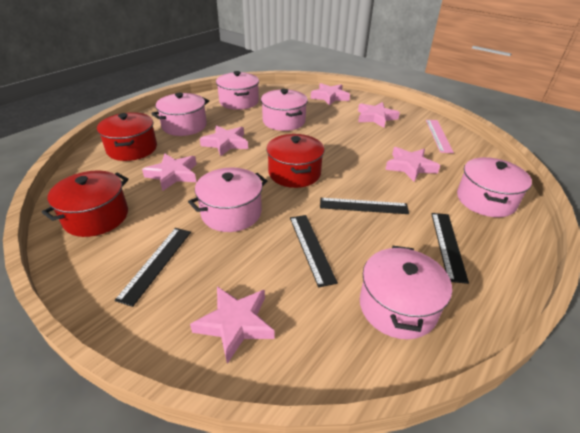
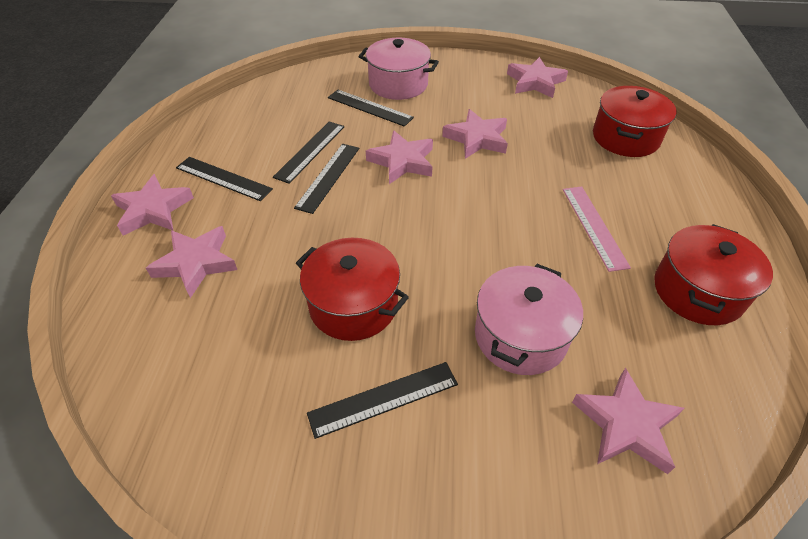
black ruler: [114,228,191,307] [290,215,338,287] [320,198,409,214] [431,213,469,284] = 4 -> [176,157,273,201] [273,121,344,184] [294,144,359,214] [307,362,458,439] [328,90,414,127] = 5
pink pot: [151,93,209,136] [188,168,267,232] [216,71,259,110] [261,89,308,131] [360,246,452,339] [457,157,532,217] = 6 -> [358,38,439,100] [475,264,583,375] = 2

